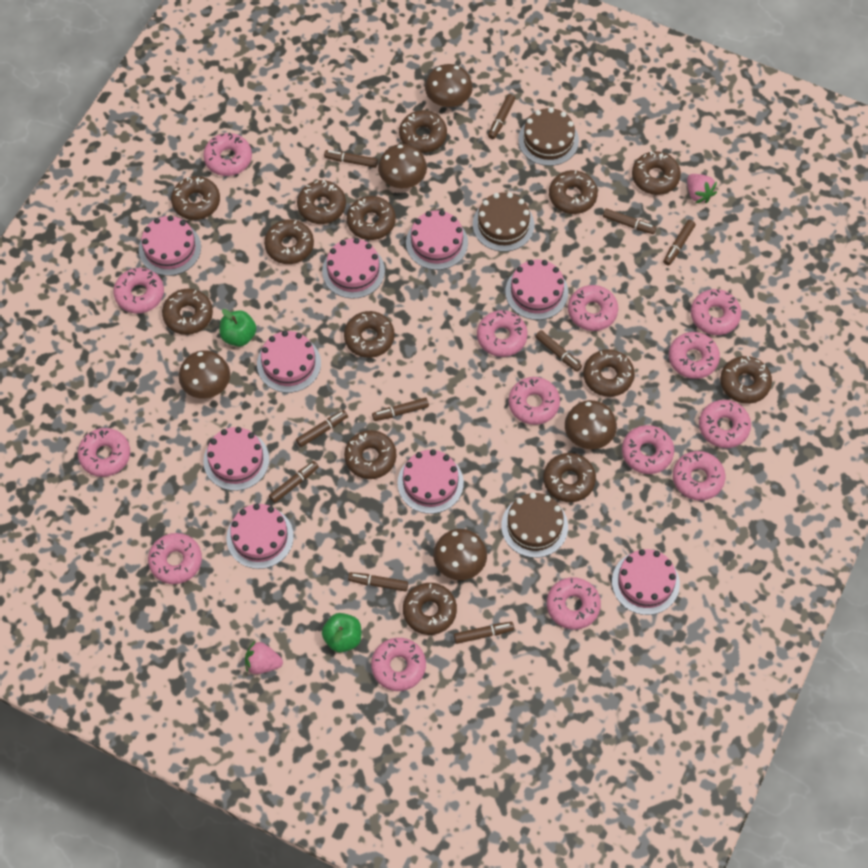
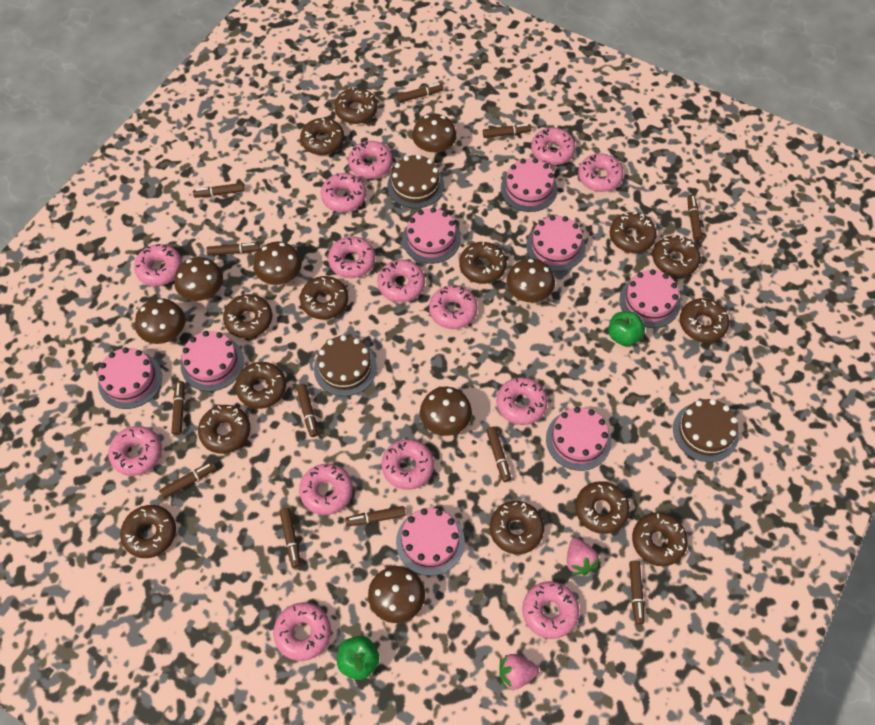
brown marker: [269,461,319,503] [296,410,348,447] [324,150,378,168] [348,572,408,592] [372,398,429,421] [454,622,514,644] [488,94,515,139] [535,330,582,372] [603,208,656,234] [663,220,696,266] = 10 -> [159,462,216,499] [171,381,185,435] [193,183,245,198] [206,243,260,256] [280,508,301,568] [297,384,318,437] [345,506,406,526] [397,83,444,103] [483,124,532,138] [486,427,511,482] [629,561,644,624] [687,195,703,241] = 12
brown mushroom: [179,350,230,399] [378,144,427,188] [425,64,473,107] [433,529,487,580] [565,400,617,449] = 5 -> [135,298,185,344] [174,257,223,301] [254,241,302,285] [368,566,425,623] [412,114,457,153] [420,387,472,436] [507,258,555,303] = 7
pink cake: [139,215,201,276] [203,427,269,491] [227,504,294,569] [257,331,321,393] [322,238,385,299] [398,449,464,514] [406,210,468,270] [505,259,568,320] [612,549,680,615] = 9 -> [98,347,162,409] [181,331,244,392] [396,508,465,576] [402,207,461,264] [501,158,558,212] [526,215,585,271] [546,407,611,471] [619,269,681,328] = 8

